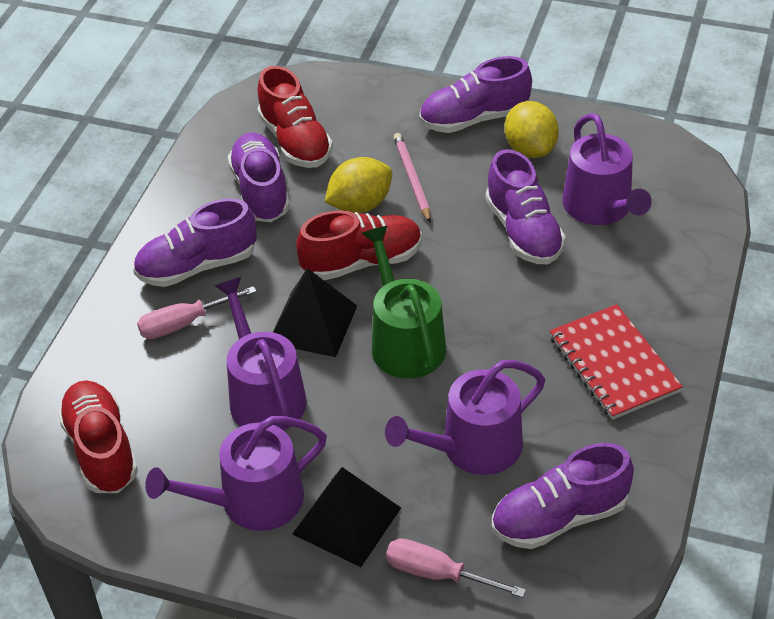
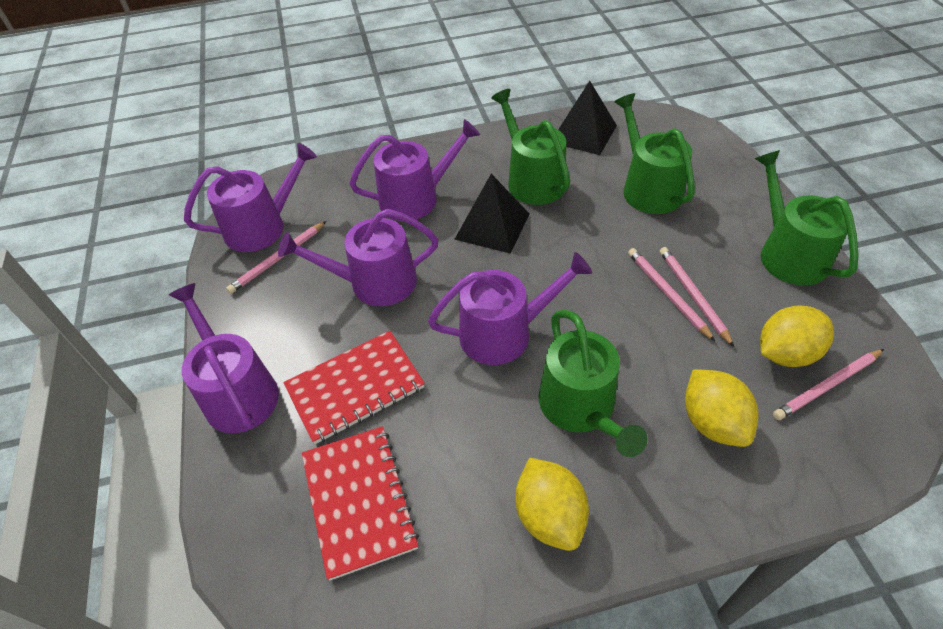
green watering can: [362,226,446,379] = 1 -> [491,89,570,205] [539,310,647,457] [614,93,695,214] [755,150,859,285] = 4
pink pencil: [393,133,431,222] = 1 -> [226,221,326,294] [628,248,715,341] [660,247,734,347] [773,349,884,420] = 4
pink screwdriver: [137,286,257,339] [386,538,526,598] = 2 -> none = 0
purple shoe: [133,198,257,287] [228,132,290,222] [419,56,532,133] [485,149,566,264] [492,443,634,549] = 5 -> none = 0
purple watering can: [145,416,327,531] [215,277,307,431] [385,360,545,475] [562,113,652,225] = 4 -> [169,283,279,433] [184,143,317,252] [278,209,438,306] [349,119,480,221] [428,252,592,365] = 5
red notebook: [549,304,683,420] = 1 -> [283,331,425,444] [302,426,419,581] = 2
red shoe: [57,380,138,493] [257,66,333,168] [296,210,422,280] = 3 -> none = 0
yellow lemon: [325,157,392,213] [505,101,559,158] = 2 -> [515,458,589,551] [685,369,759,447] [760,305,834,367] = 3

